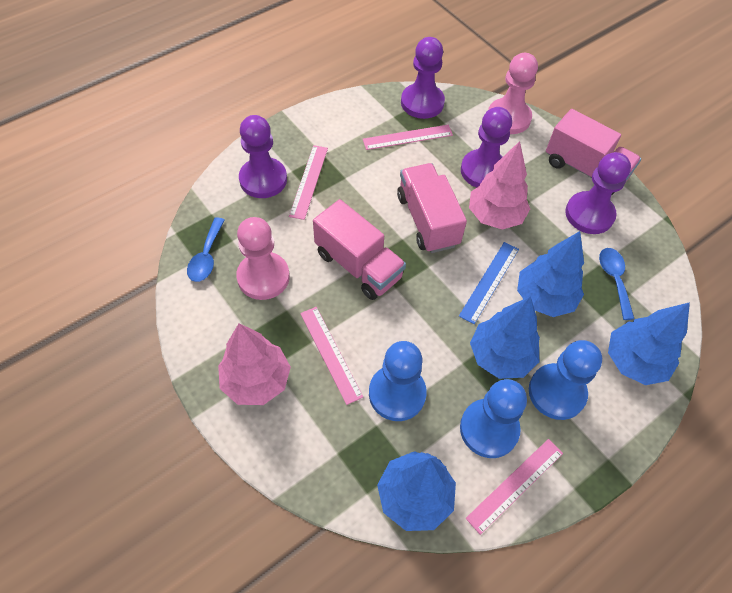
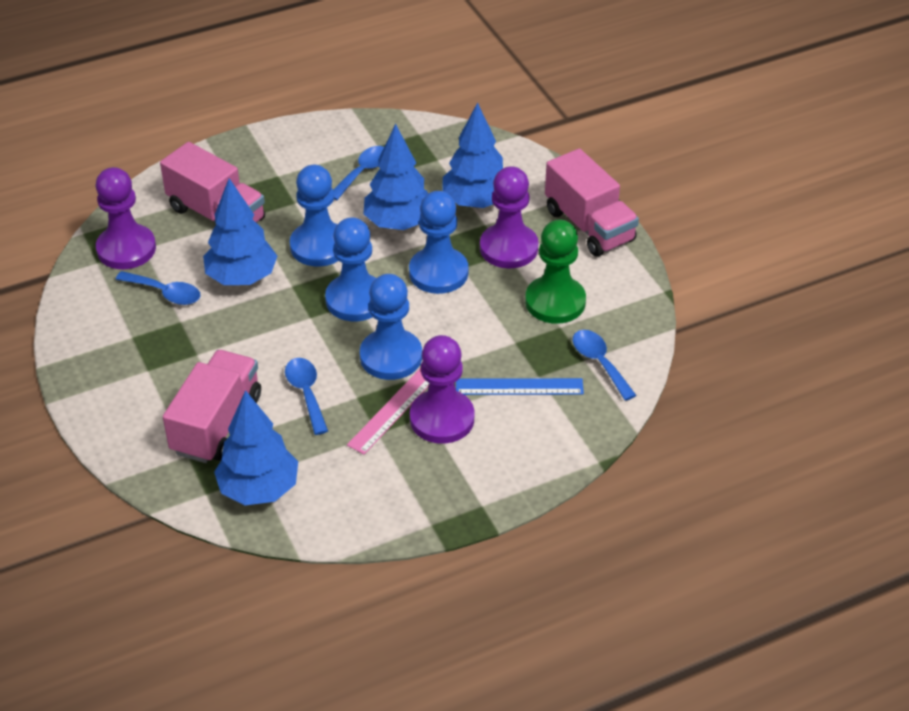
blue pawn: [369,341,427,421] [460,379,527,458] [529,340,602,420] = 3 -> [290,165,338,266] [325,217,376,321] [360,274,422,380] [409,191,468,294] = 4
blue spoon: [187,217,225,282] [599,248,634,320] = 2 -> [115,271,200,305] [285,358,328,435] [333,146,384,200] [572,330,637,401] = 4
green pawn: none = 0 -> [525,220,586,324] = 1
pink pawn: [236,217,290,300] [488,53,538,134] = 2 -> none = 0
pink ruler: [289,145,328,220] [300,307,363,405] [363,125,453,150] [466,439,563,535] = 4 -> [347,368,429,454] = 1
pink tree: [218,323,291,405] [469,141,530,230] = 2 -> none = 0
purple pawn: [239,115,287,198] [401,37,445,119] [461,107,512,188] [565,152,631,234] = 4 -> [96,167,156,269] [410,335,474,444] [480,166,539,269] = 3

